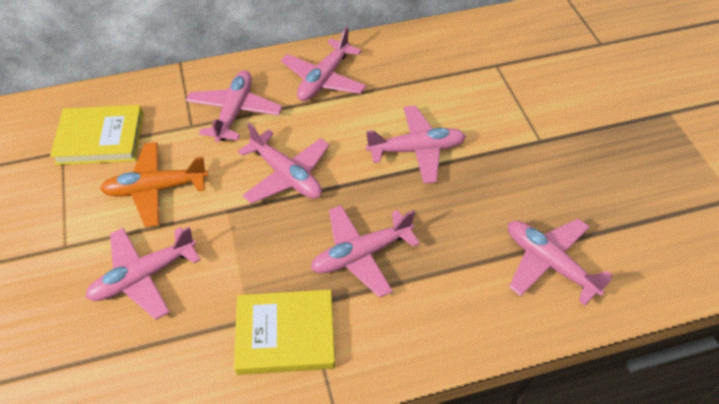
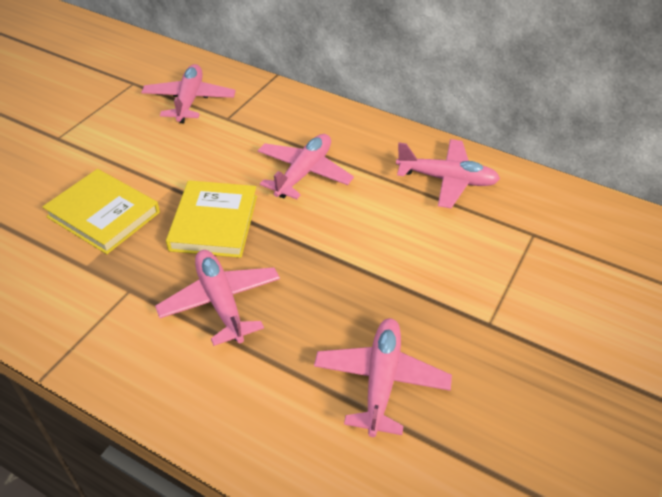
orange plane: [100,142,208,227] = 1 -> none = 0
pink plane: [85,227,201,320] [186,70,282,142] [238,123,330,204] [281,27,366,101] [311,205,420,298] [366,105,466,184] [508,219,613,305] = 7 -> [141,64,236,123] [155,250,280,346] [258,134,354,199] [314,318,452,437] [396,139,500,208] = 5

